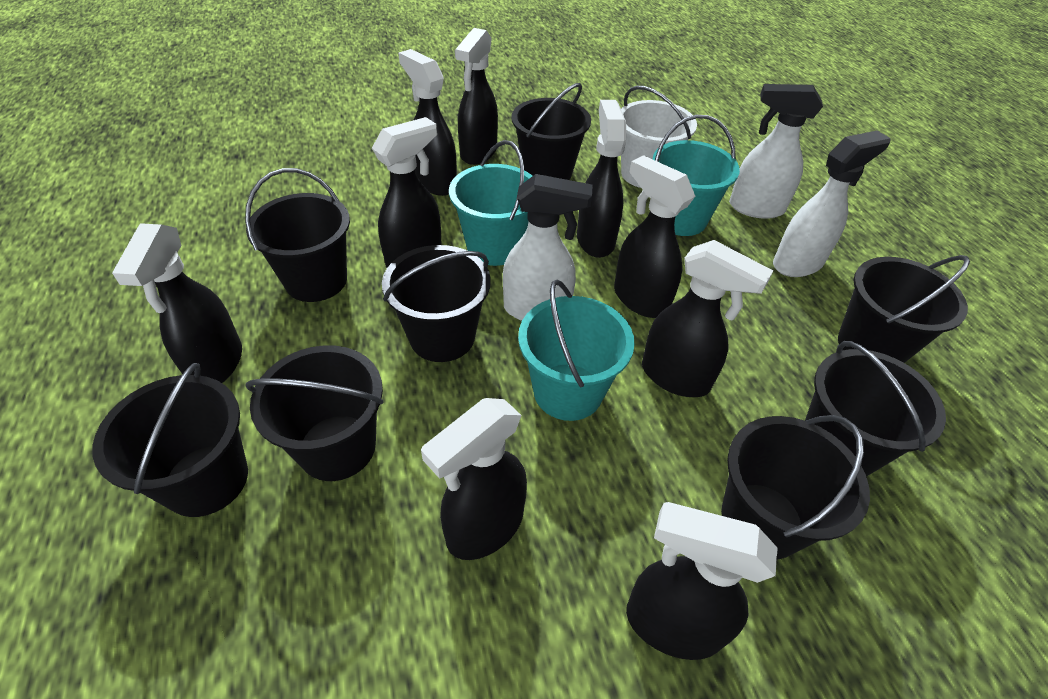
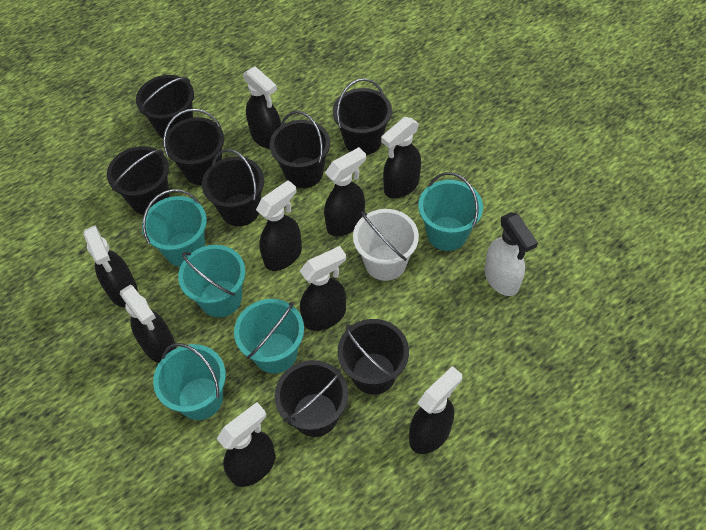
turquoise bucket: [449,140,532,266] [518,280,635,421] [653,115,740,236] = 3 -> [142,189,207,267] [153,343,226,420] [178,245,246,317] [234,299,304,374] [418,172,483,251] = 5
white spray bottle: [503,174,593,321] [729,84,823,219] [773,130,891,277] = 3 -> [484,212,538,296] = 1

